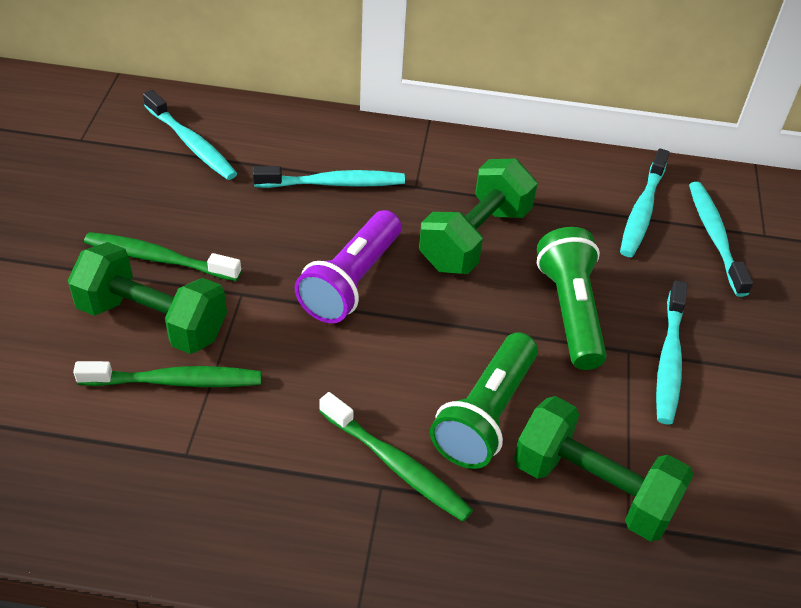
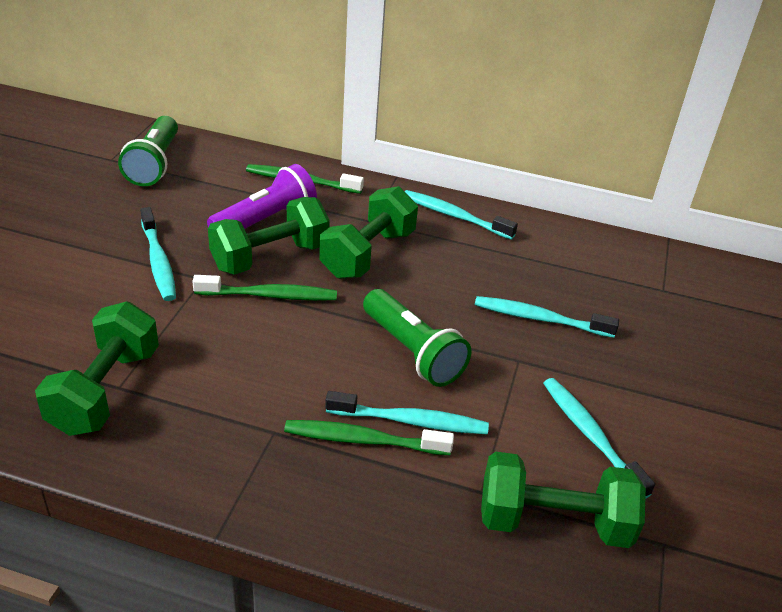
green dumbbell: [68,242,227,354] [419,159,538,274] [514,396,694,542] = 3 -> [35,302,159,436] [208,197,330,275] [319,186,418,279] [481,452,646,548] = 4

